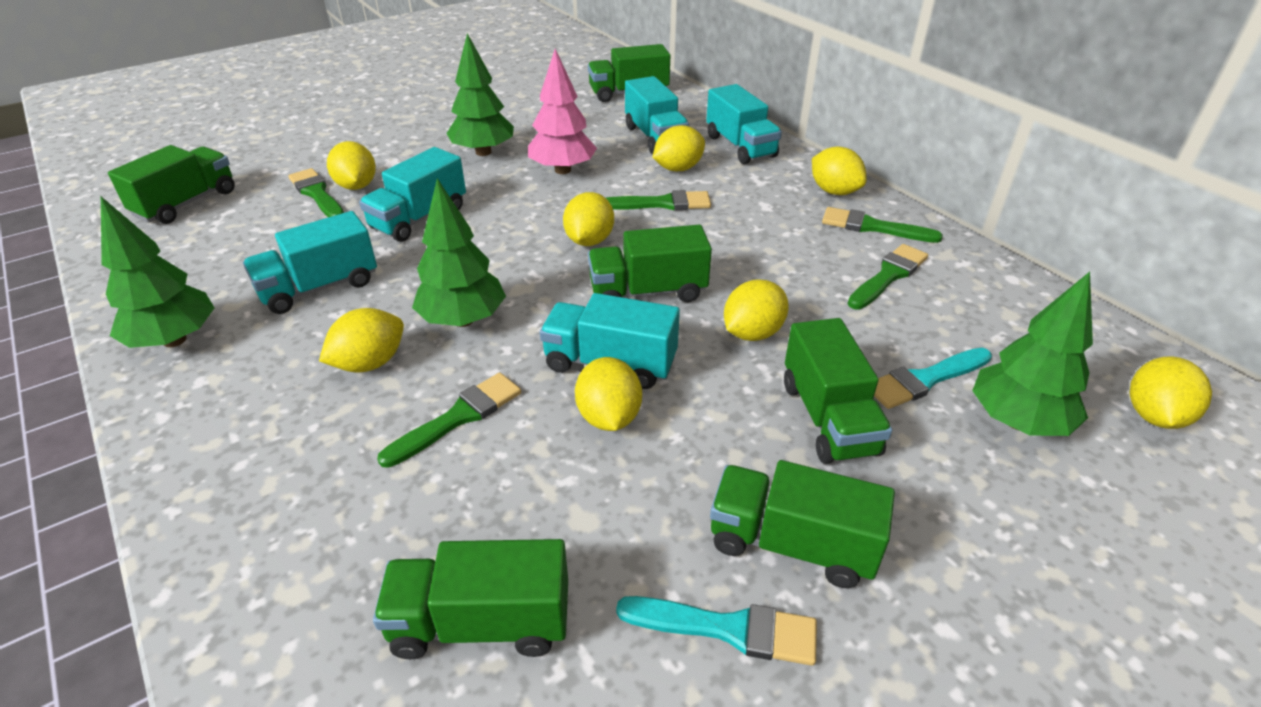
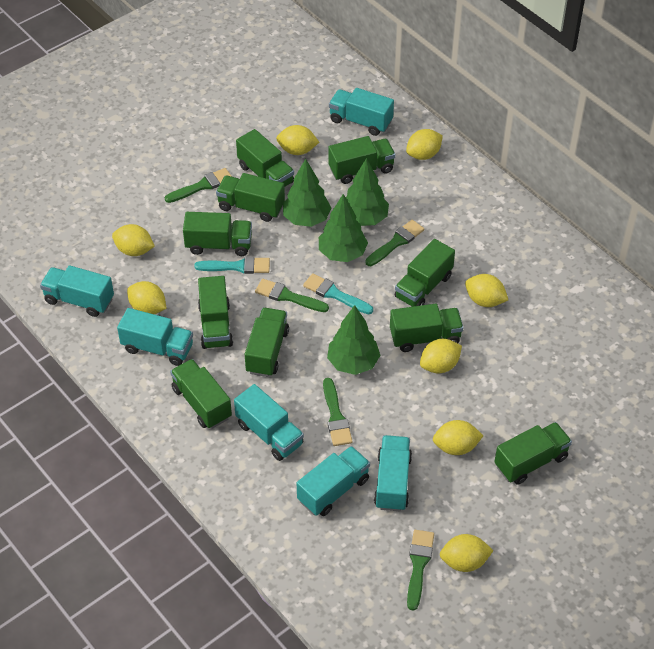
green truck: [108,145,235,224] [373,539,568,659] [588,44,670,102] [588,225,712,302] [710,460,895,588] [784,318,892,464] = 6 -> [170,359,232,429] [183,212,252,256] [198,276,233,349] [216,173,285,222] [236,129,294,187] [245,308,289,377] [328,136,395,184] [390,304,464,352] [395,239,455,307] [494,422,572,485] = 10
pink tree: [528,49,597,174] = 1 -> none = 0
turquoise truck: [243,211,377,314] [359,147,466,242] [540,293,680,389] [625,76,689,154] [706,84,782,164] = 5 -> [40,265,114,317] [117,308,193,366] [234,384,304,461] [297,446,370,516] [329,88,394,136] [374,435,412,511] = 6

